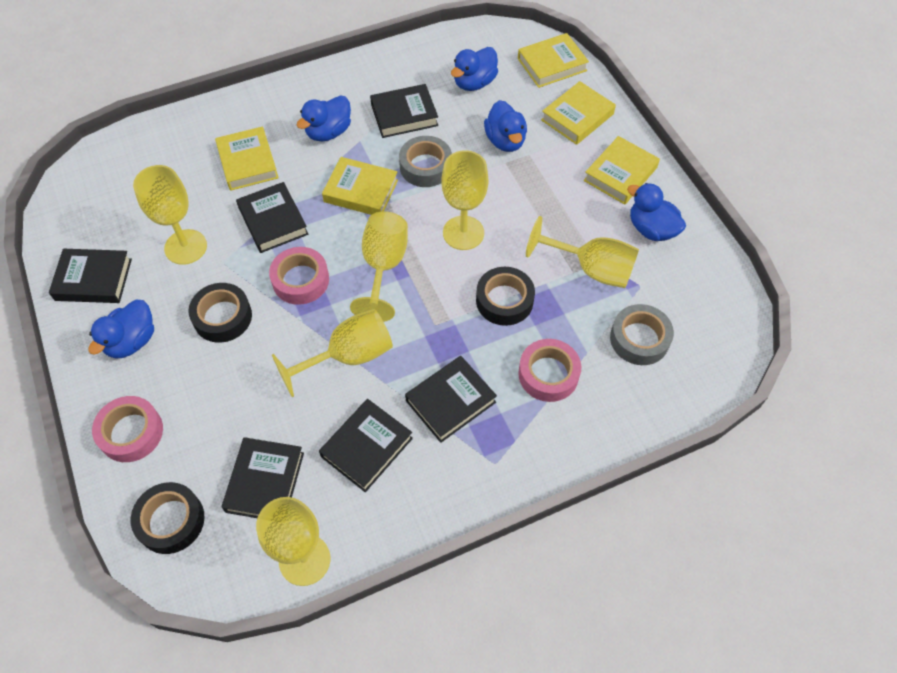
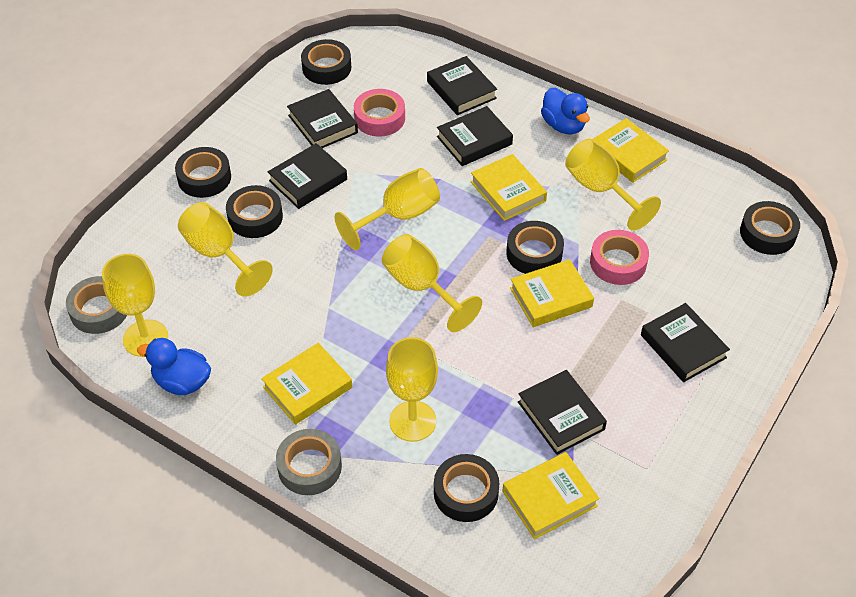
black tape: [131,482,205,554] [189,283,252,343] [476,267,535,326] = 3 -> [175,147,231,198] [226,185,283,238] [301,39,351,85] [434,454,499,522] [506,221,564,274] [740,201,800,255] = 6
blue duck: [88,300,154,359] [297,95,351,142] [451,47,498,91] [484,100,527,152] [627,183,686,241] = 5 -> [137,338,211,395] [541,88,590,134] = 2
pink tape: [92,396,163,462] [269,247,329,305] [518,339,582,402] = 3 -> [354,89,405,137] [590,230,649,285] = 2

